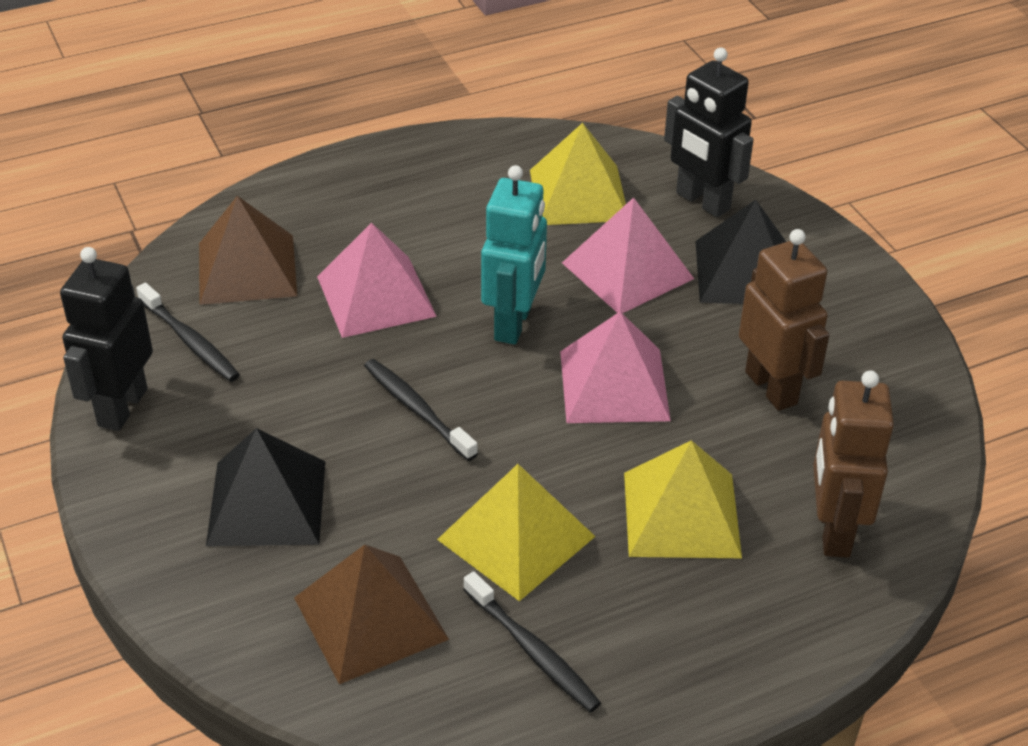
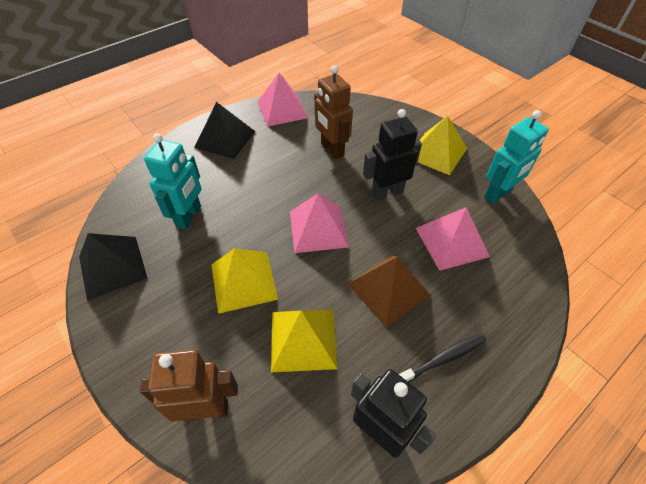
black toothbrush: [136,283,240,382] [364,359,478,461] [463,571,601,712] = 3 -> [399,333,487,382] = 1
brown pyramid: [199,196,297,305] [294,544,449,684] = 2 -> [348,256,431,327] = 1
turquoise robot: [481,165,547,344] = 1 -> [144,133,202,229] [484,110,549,204] = 2

